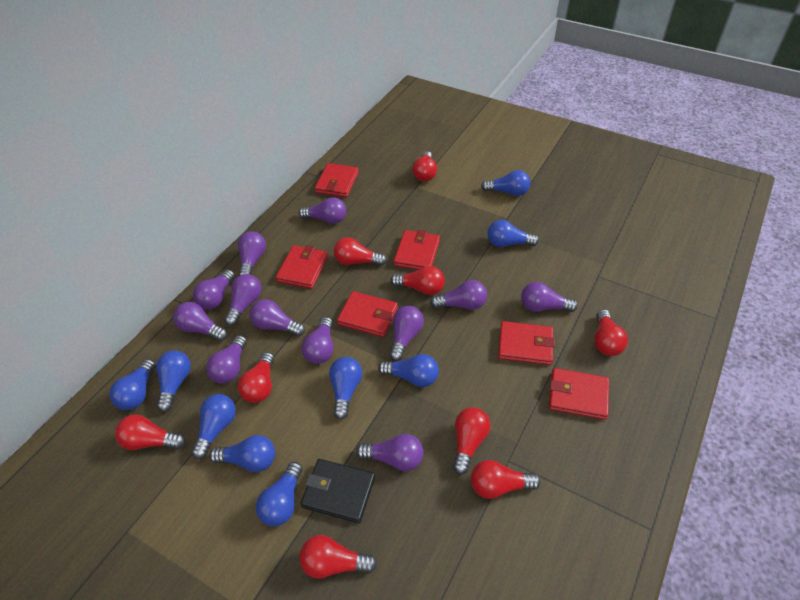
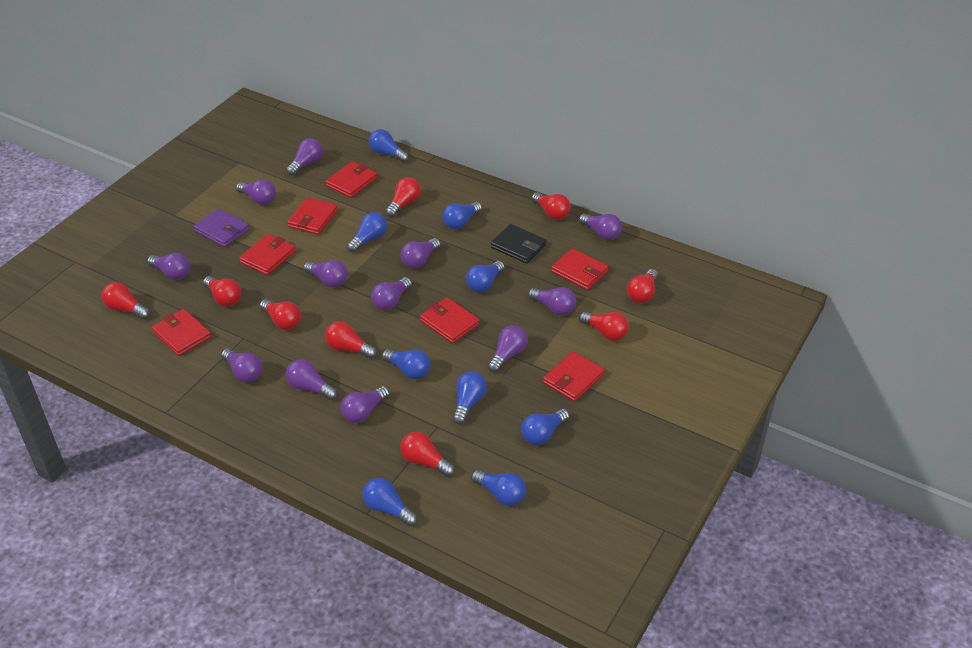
purple wallet: none = 0 -> [193,209,250,247] = 1
red wallet: [276,245,328,289] [315,163,359,197] [337,291,398,337] [394,230,440,270] [498,321,555,365] [549,368,609,420] = 6 -> [152,309,211,356] [239,234,296,275] [287,197,338,235] [325,161,378,198] [420,297,480,343] [543,351,605,402] [551,248,609,290] = 7

